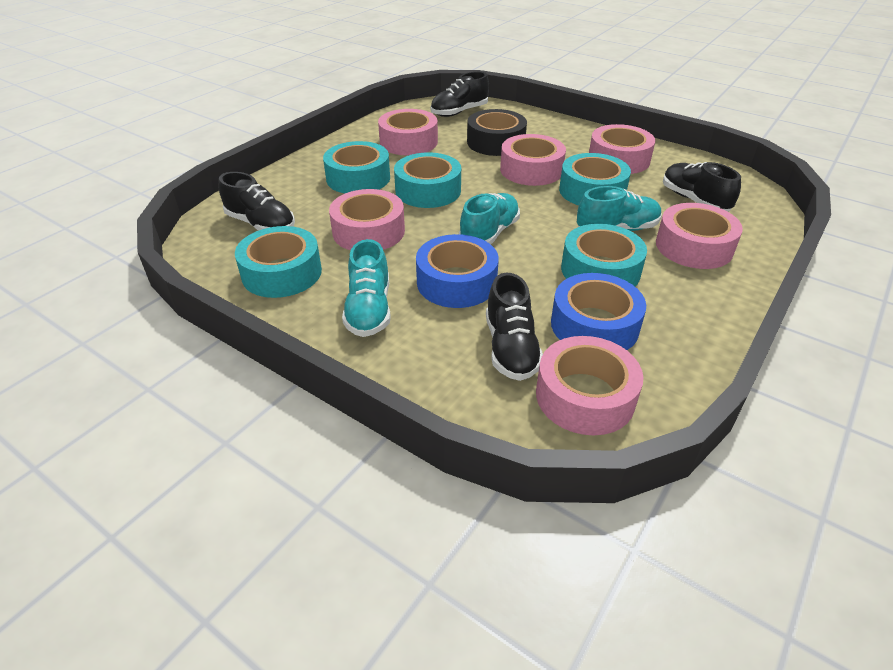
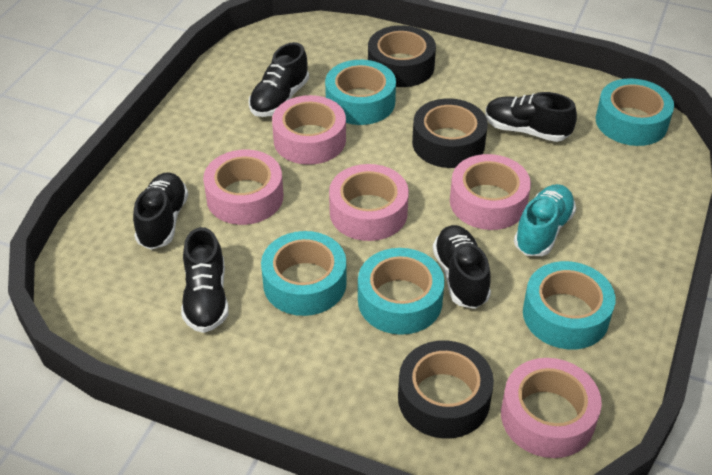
black shoe: [219,172,295,231] [430,72,489,117] [486,273,543,381] [663,162,741,212] = 4 -> [133,172,188,250] [181,227,229,333] [249,42,309,117] [433,225,491,309] [485,92,577,142] = 5
black tape: [467,109,527,156] = 1 -> [368,26,436,87] [398,340,494,439] [412,98,488,168] = 3
blue tape: [416,234,499,308] [551,273,646,350] = 2 -> none = 0
pink tape: [329,189,405,250] [378,109,438,155] [500,134,566,186] [536,336,643,435] [589,124,655,174] [656,203,743,269] = 6 -> [203,150,283,225] [272,95,346,165] [329,164,409,241] [450,154,531,230] [501,358,602,458] = 5
turquoise shoe: [342,239,391,337] [459,193,520,244] [577,186,662,231] = 3 -> [514,184,576,256] = 1

